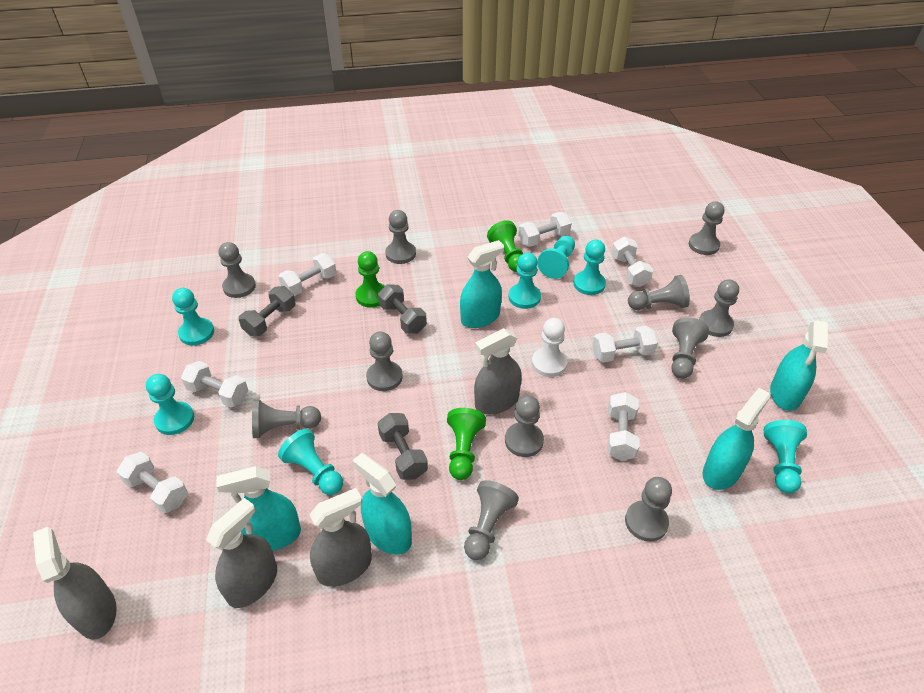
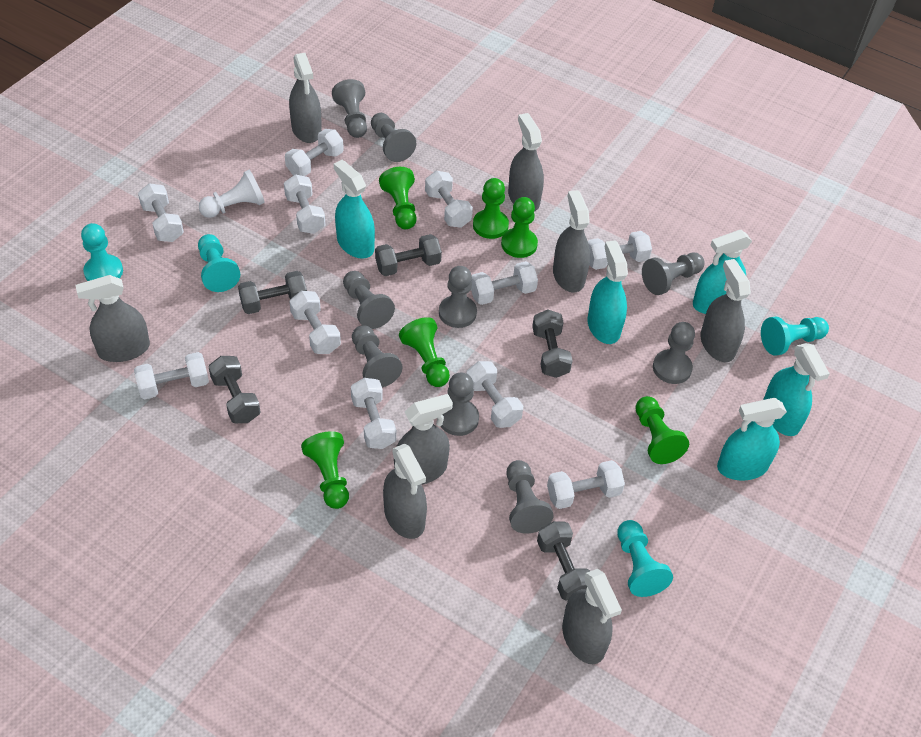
green pawn: [355,251,385,308] [447,408,486,480] [487,220,523,272] = 3 -> [301,431,349,509] [379,167,417,229] [399,317,450,387] [473,178,509,239] [501,197,538,258] [635,396,689,464] = 6
grey dumbbell: [239,286,295,336] [377,413,428,480] [378,284,427,334] = 3 -> [209,356,260,423] [238,271,307,314] [375,234,442,276] [532,310,573,378] [537,521,590,600] = 5
grey pawn: [219,242,256,298] [252,399,321,438] [366,332,403,391] [385,210,416,264] [464,480,519,560] [505,395,544,457] [625,477,672,542] [628,275,690,310] [671,317,709,379] [689,201,724,255] [699,279,739,337] = 11 -> [332,79,367,138] [343,271,395,329] [352,325,402,387] [371,113,416,162] [439,266,477,328] [441,373,479,436] [506,460,554,534] [642,253,705,295] [653,322,695,384] = 9
grey spray bottle: [33,527,117,639] [206,498,277,608] [309,488,372,587] [474,328,522,414] = 4 -> [76,275,150,362] [289,53,322,143] [383,444,427,539] [394,394,453,485] [508,113,544,212] [553,190,590,292] [562,569,622,664] [701,259,751,362] = 8
turquoise pawn: [146,374,194,435] [172,288,214,346] [278,429,343,495] [508,252,541,309] [537,236,575,279] [573,239,606,295] [764,420,807,493] = 7 -> [81,223,123,281] [198,234,240,292] [617,520,673,597] [761,316,829,356] = 4
white dumbbell: [117,452,188,513] [181,361,248,407] [278,253,336,296] [518,212,571,247] [592,326,658,362] [607,392,640,460] [611,237,653,287] = 7 -> [134,352,209,399] [138,183,184,242] [284,174,325,234] [285,129,344,176] [289,291,341,354] [351,378,396,449] [425,171,473,228] [467,361,523,428] [471,261,538,305] [547,460,625,509] [588,231,652,270] = 11

